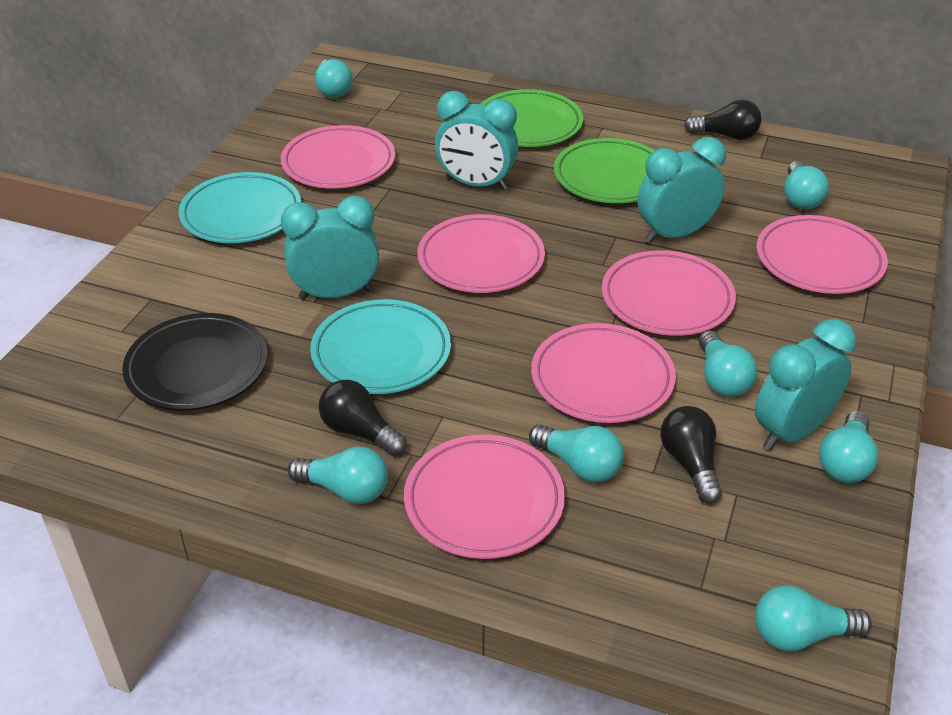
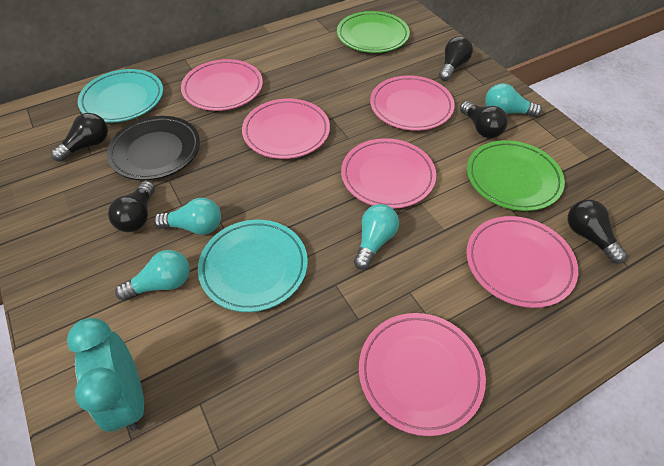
black light bulb: [319,380,406,456] [660,406,722,504] [684,100,762,140] = 3 -> [51,113,108,162] [108,181,155,232] [439,36,473,81] [460,101,508,138] [568,199,627,264] = 5
turquoise clock: [281,196,379,300] [435,91,518,190] [638,137,726,243] [755,319,856,450] = 4 -> [67,318,144,432] = 1
turquoise light bulb: [288,446,388,504] [315,59,353,98] [529,424,624,482] [699,331,757,397] [755,585,872,651] [784,161,829,209] [819,411,878,483] = 7 -> [115,250,190,301] [154,198,221,235] [354,204,399,270] [485,83,542,117] = 4

